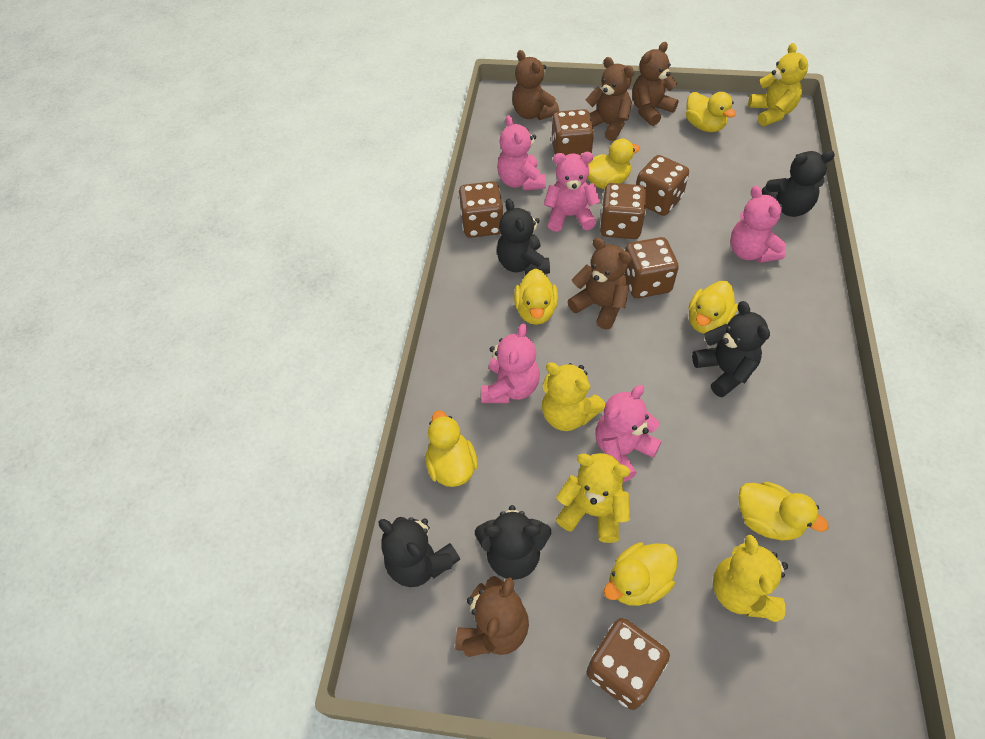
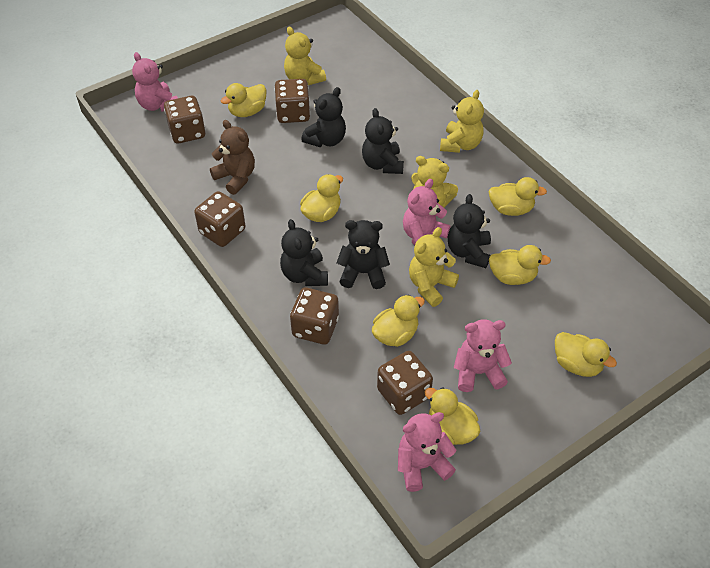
brown dice: [459,181,503,238] [551,109,594,156] [587,618,670,710] [600,183,646,239] [624,237,679,298] [636,155,689,216] = 6 -> [164,96,205,144] [194,191,246,247] [274,79,310,123] [290,288,339,344] [377,351,433,415] = 5
brown teddy bear: [455,576,529,657] [512,50,559,120] [567,238,632,330] [586,57,634,141] [632,42,679,126] = 5 -> [210,120,255,195] = 1
pink teddy bear: [481,324,540,403] [497,115,546,191] [544,152,600,232] [596,385,662,482] [730,186,786,263] = 5 -> [132,52,178,112] [398,412,456,492] [403,179,451,246] [454,319,512,392] = 4

